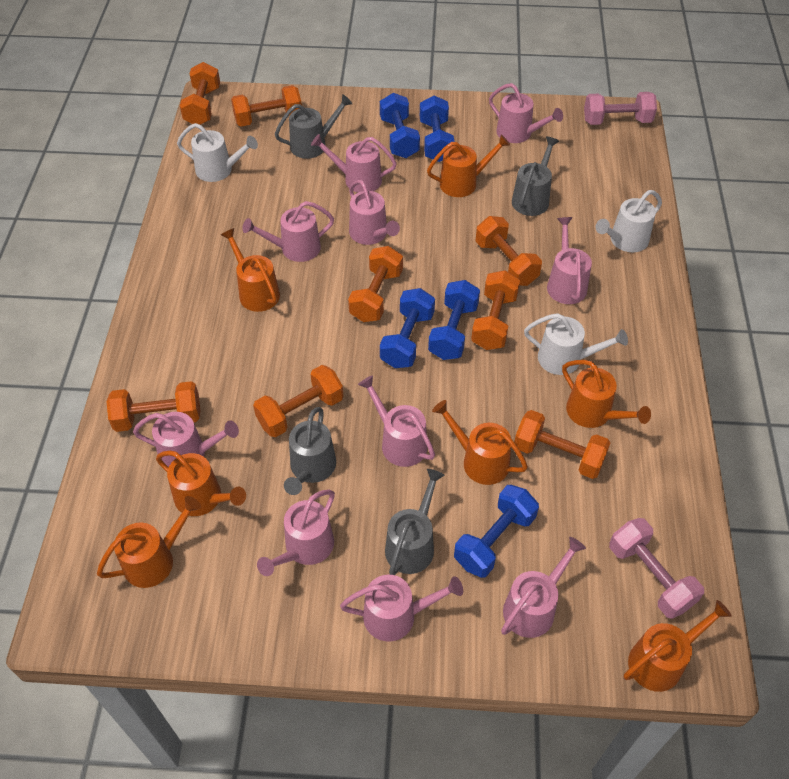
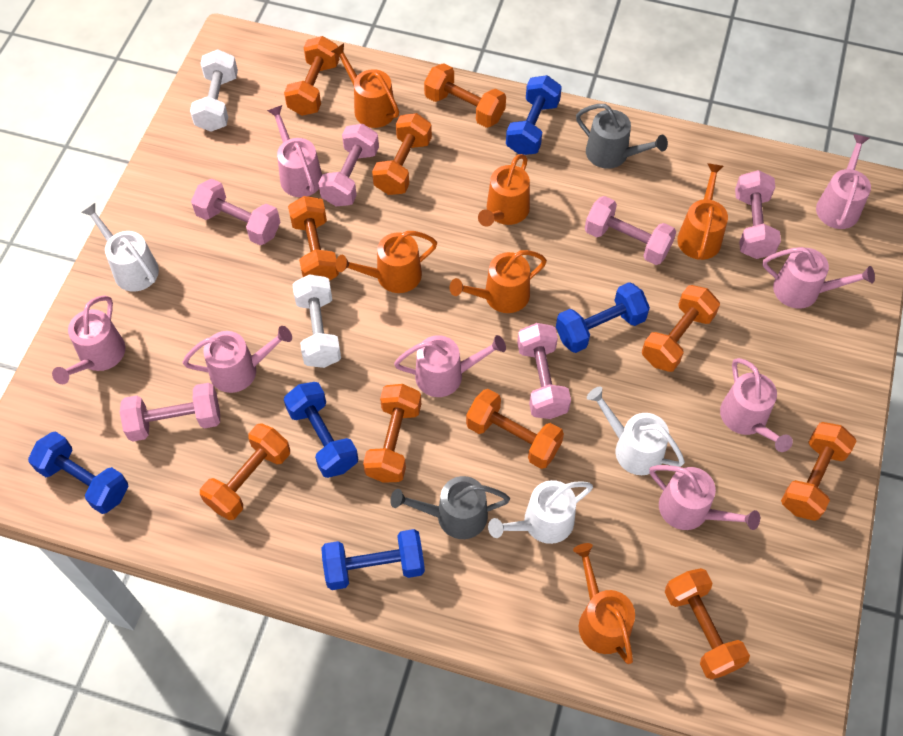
grey watering can: [275,94,352,159] [284,407,336,495] [385,469,444,575] [512,136,559,216] = 4 -> [390,476,510,539] [576,104,668,169] = 2
orange dumbbell: [106,381,200,432] [180,62,220,125] [231,85,302,126] [253,365,343,437] [348,246,403,322] [471,270,520,350] [475,216,542,286] [514,410,610,479] = 8 -> [200,423,290,520] [284,36,340,116] [288,196,339,281] [363,384,421,483] [372,113,432,195] [424,63,506,128] [466,389,564,469] [642,285,720,372] [665,568,750,680] [781,422,856,521] = 10
orange watering can: [97,496,201,588] [156,450,246,516] [221,228,280,312] [427,134,510,197] [432,400,528,485] [562,360,651,428] [624,600,732,692] = 7 -> [331,43,399,128] [336,231,437,293] [450,250,547,313] [478,154,530,227] [573,543,635,664] [677,163,728,260] = 6
pink dumbbell: [584,92,657,125] [609,518,704,619] = 2 -> [120,383,220,442] [191,179,280,245] [318,124,379,206] [517,323,571,419] [585,196,676,265] [735,170,781,259] = 6
pink watering can: [133,412,239,467] [242,201,334,262] [257,489,335,576] [311,134,397,192] [340,575,463,641] [349,180,400,245] [358,375,435,467] [489,83,563,143] [501,537,586,638] [547,217,592,304] = 10 -> [52,296,125,384] [183,326,292,393] [267,105,322,197] [394,335,506,397] [649,465,760,530] [720,358,793,452] [762,247,875,309] [816,134,871,229] = 8
white dumbbell: none = 0 -> [190,49,238,132] [292,274,341,368] = 2

